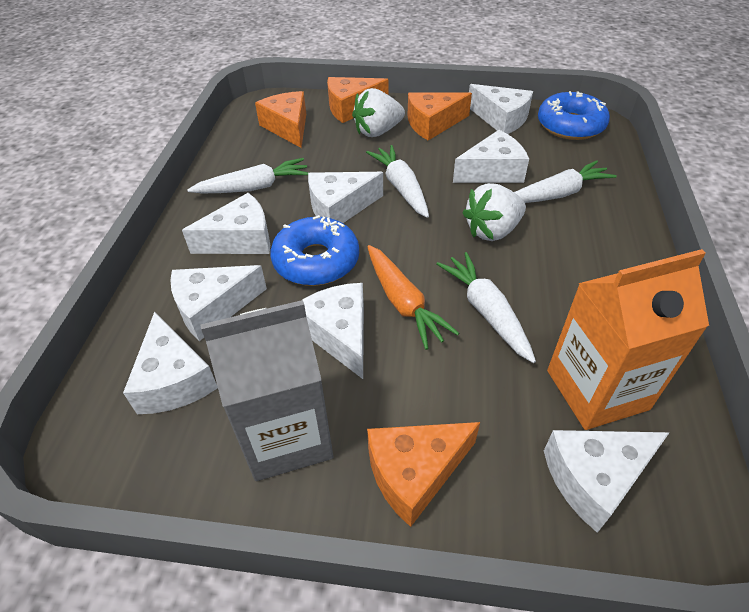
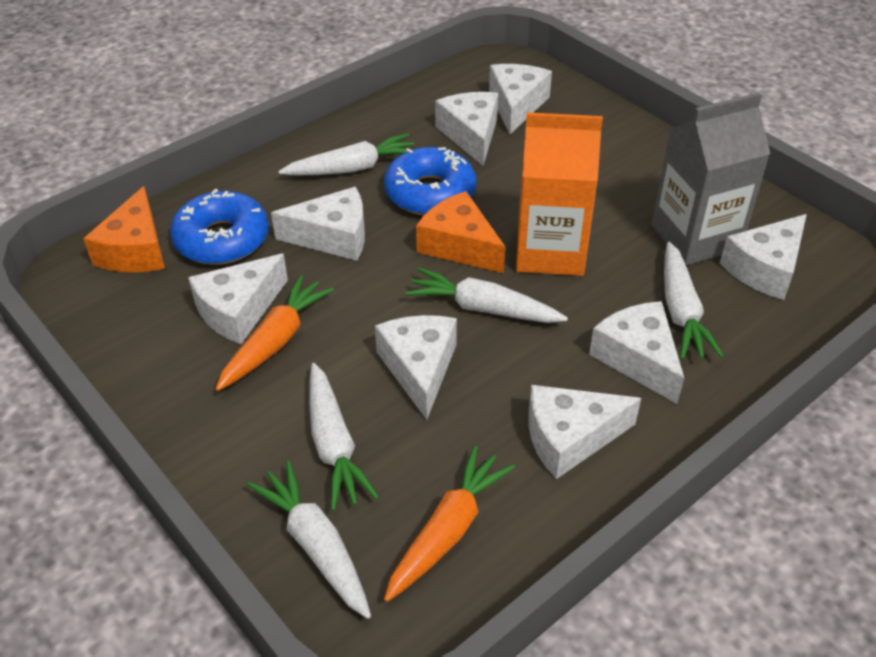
orange carrot: [367,245,459,350] = 1 -> [216,275,334,391] [384,446,515,602] = 2
orange cheese: [255,91,306,148] [327,77,389,123] [367,422,480,527] [407,92,472,140] = 4 -> [83,186,165,272] [416,191,505,273] = 2
white carrot: [187,158,309,193] [366,145,429,218] [437,252,536,363] [514,160,617,203] = 4 -> [247,461,371,619] [278,133,414,176] [309,363,379,511] [405,268,568,323] [664,242,724,360] = 5
white strawberry: [352,88,405,137] [463,183,526,241] = 2 -> none = 0

